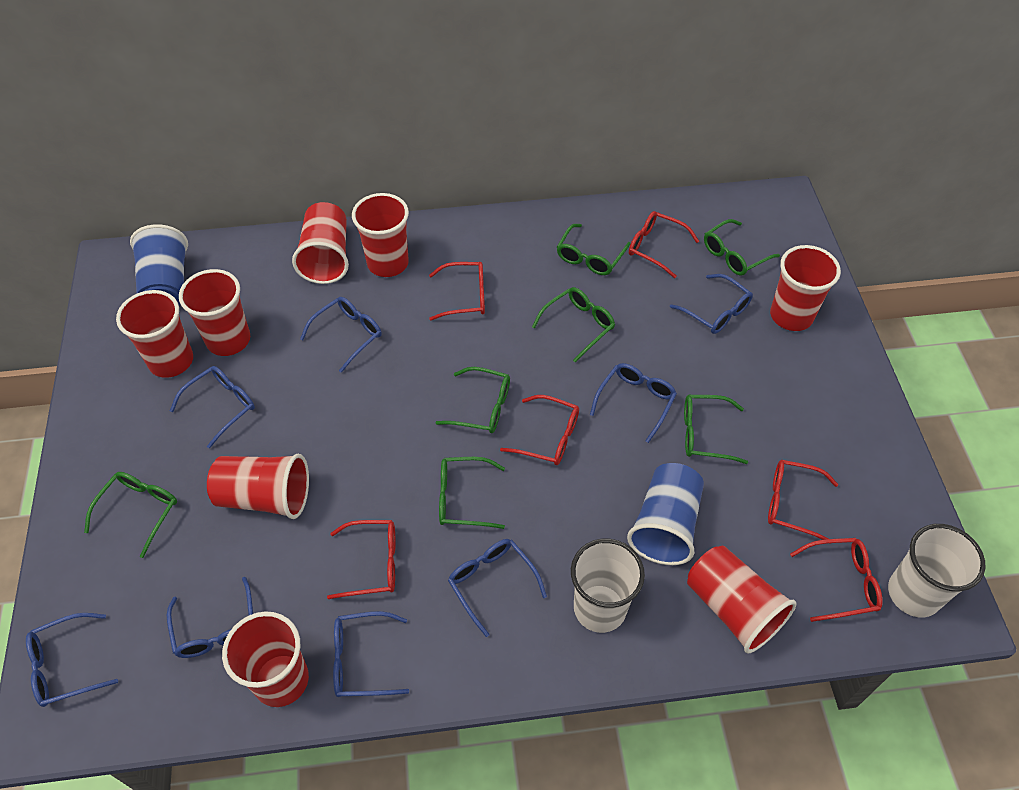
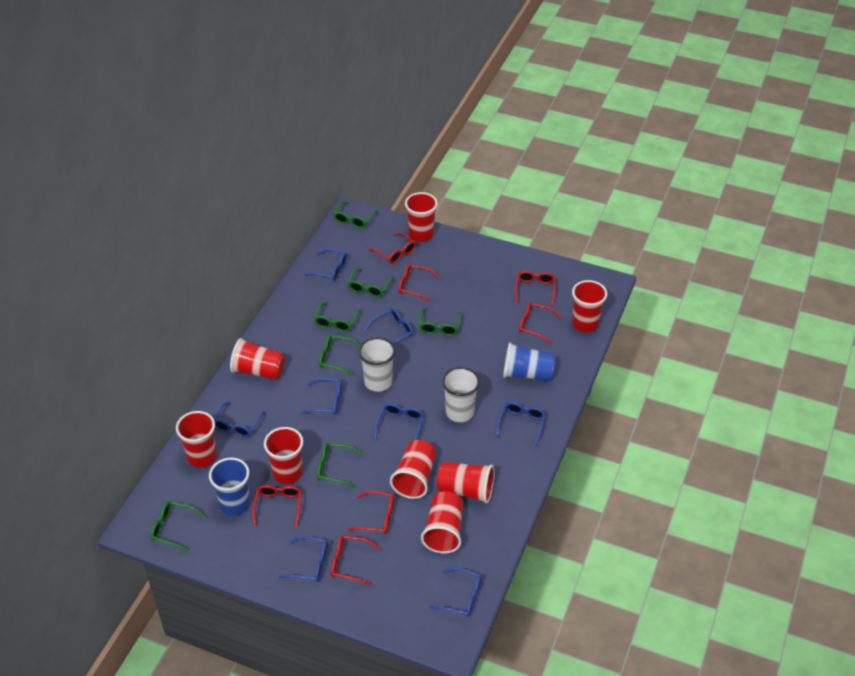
red glasses: [327,520,396,599] [429,262,485,321] [500,395,579,465] [629,211,699,278] [768,460,838,544] [790,538,883,622] = 6 -> [252,485,302,528] [331,536,381,586] [348,491,395,534] [369,232,416,264] [398,264,440,302] [515,271,556,306] [519,303,561,343] = 7

